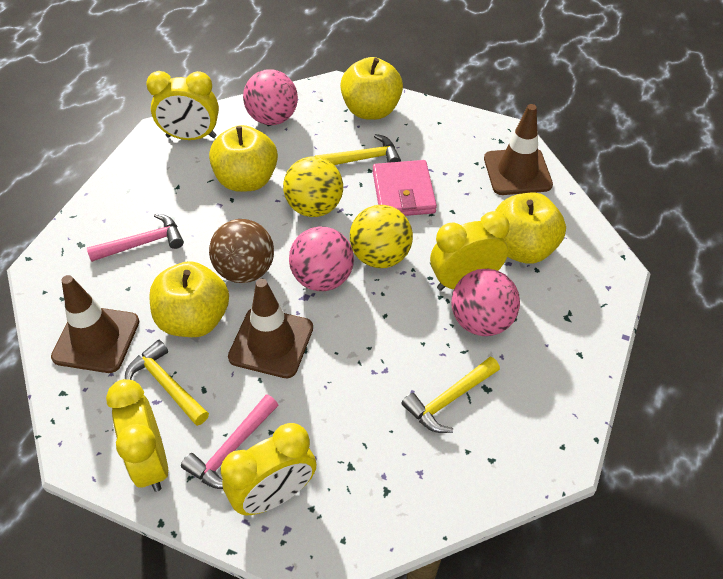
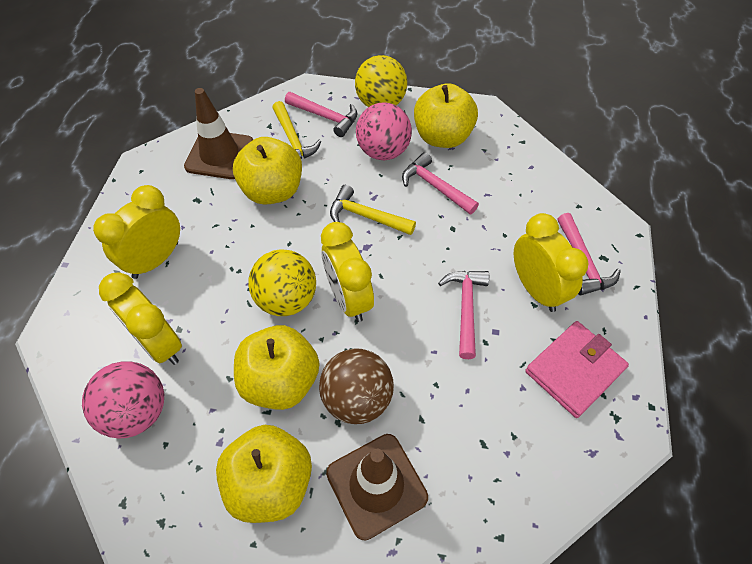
brown traffic cone: [51,275,139,373] [228,279,313,378] [484,104,553,195] = 3 -> [184,88,253,179] [326,434,428,540] = 2
pink ball: [243,70,298,125] [289,227,354,291] [451,269,520,336] = 3 -> [82,361,164,439] [356,102,412,161] = 2
pink hammer: [87,213,184,262] [181,394,278,489] = 2 -> [285,92,357,137] [402,152,479,214] [438,271,489,359] [558,213,621,295] = 4
yellow hammer: [125,340,209,426] [315,134,401,165] [402,357,500,433] = 3 -> [272,101,321,159] [330,185,416,235] = 2

